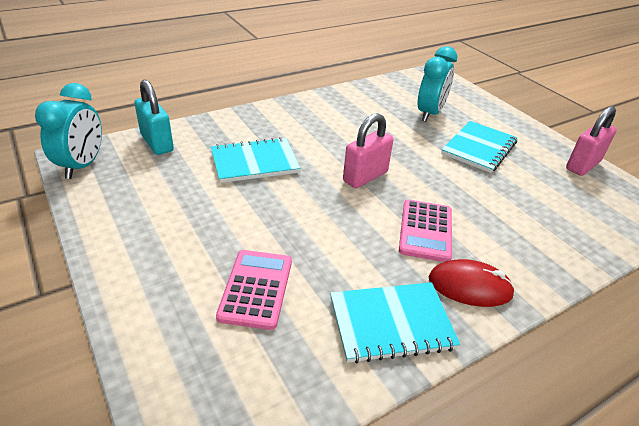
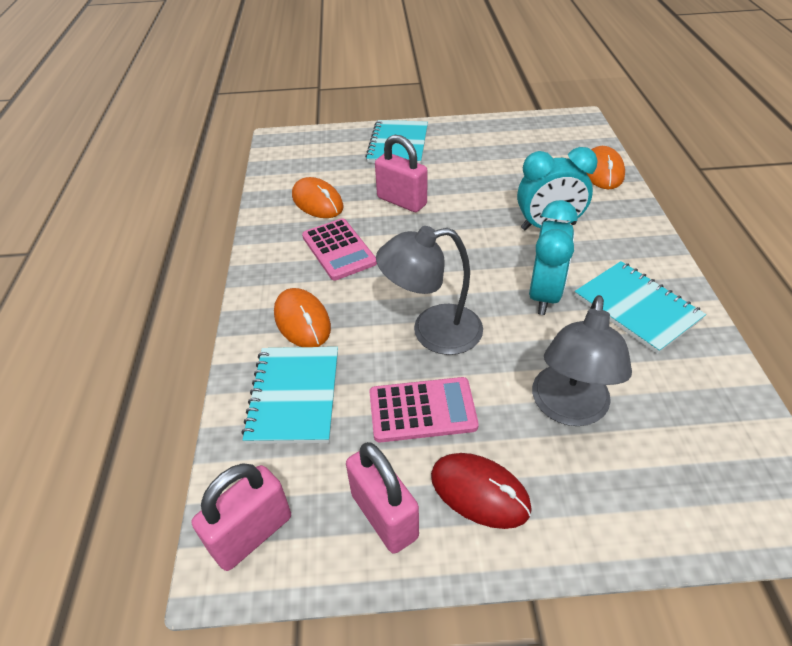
grey lamp: none = 0 -> [376,226,483,355] [532,295,632,426] = 2
orange mouse: none = 0 -> [274,288,331,347] [292,177,343,218] [586,146,625,189] = 3
pink padlock: [343,113,393,188] [566,106,617,176] = 2 -> [191,464,291,571] [346,442,419,554] [375,135,427,212] = 3
turquoise padlock: [134,80,174,155] = 1 -> none = 0

